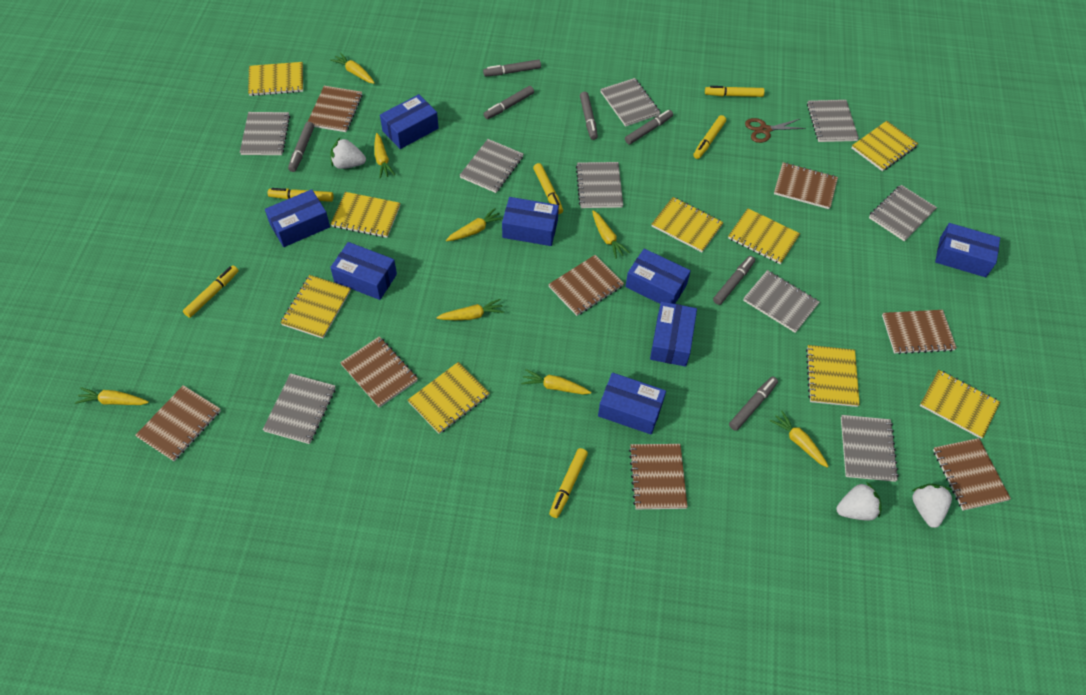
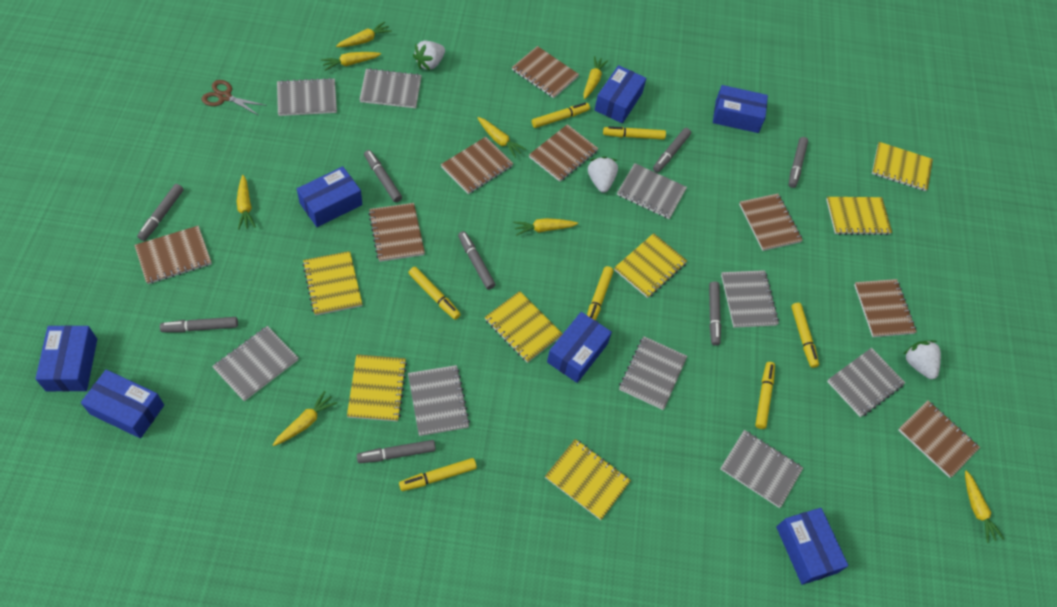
blue box: [265,189,330,247] [330,242,397,300] [380,94,439,149] [502,197,559,246] [598,373,666,435] [625,249,691,304] [650,302,697,367] [935,223,1000,277] = 8 -> [35,325,97,392] [81,370,164,438] [297,166,362,227] [547,312,612,383] [595,65,646,123] [713,85,768,133] [776,508,848,585] = 7
grey marker: [288,122,314,172] [483,59,541,77] [484,86,534,119] [580,92,598,140] [625,110,673,144] [713,256,755,305] [729,376,778,431] = 7 -> [137,184,184,241] [160,317,238,332] [357,440,436,463] [364,150,402,202] [458,231,496,290] [653,128,691,173] [709,281,721,346] [788,137,808,188] = 8
yellow marker: [183,265,239,318] [268,188,334,202] [533,163,563,214] [549,448,588,518] [693,115,726,159] [705,86,765,97] = 6 -> [399,458,477,491] [408,267,461,320] [532,103,590,128] [587,266,614,320] [603,126,666,140] [755,362,775,429] [791,303,819,368] = 7
yellow notebook: [248,62,303,96] [280,275,351,338] [331,192,401,238] [408,362,489,434] [652,197,724,252] [728,208,800,264] [806,345,860,407] [851,121,918,171] [920,370,1000,439] = 9 -> [302,251,362,316] [347,354,407,421] [485,291,562,363] [545,439,631,520] [614,233,687,298] [826,197,892,235] [872,142,933,191] = 7

